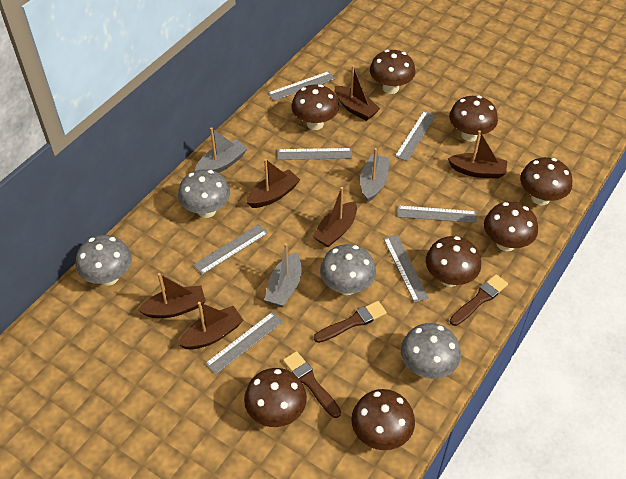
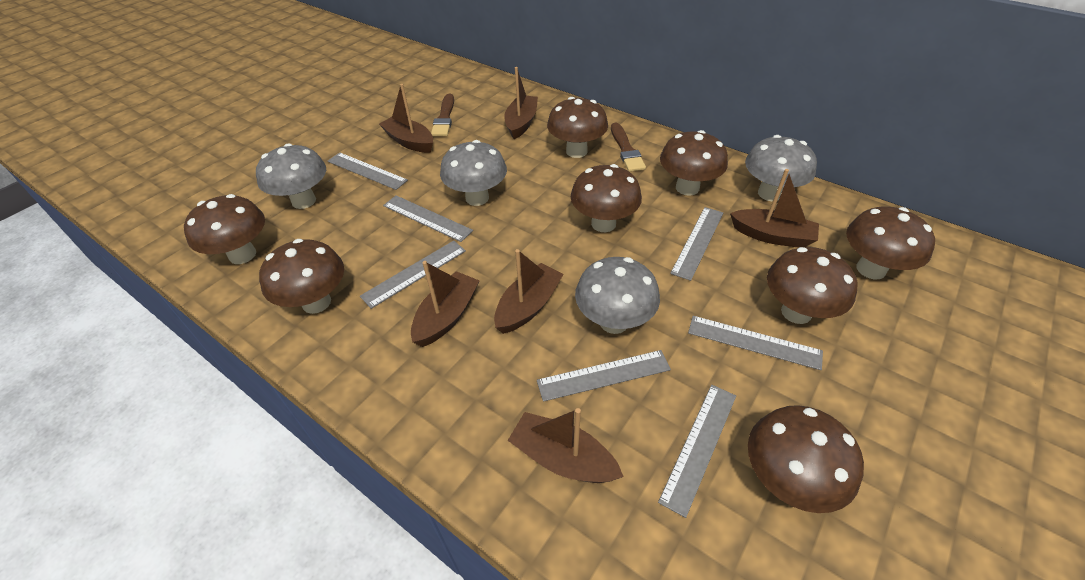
brown brush: [283,351,341,418] [314,301,387,343] [450,274,508,326] = 3 -> [431,94,454,136] [611,123,646,172] = 2
grey boat: [195,127,247,173] [265,243,302,307] [360,148,389,202] = 3 -> none = 0

